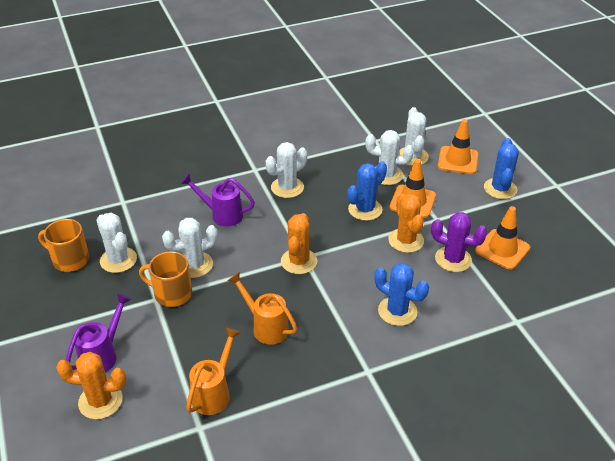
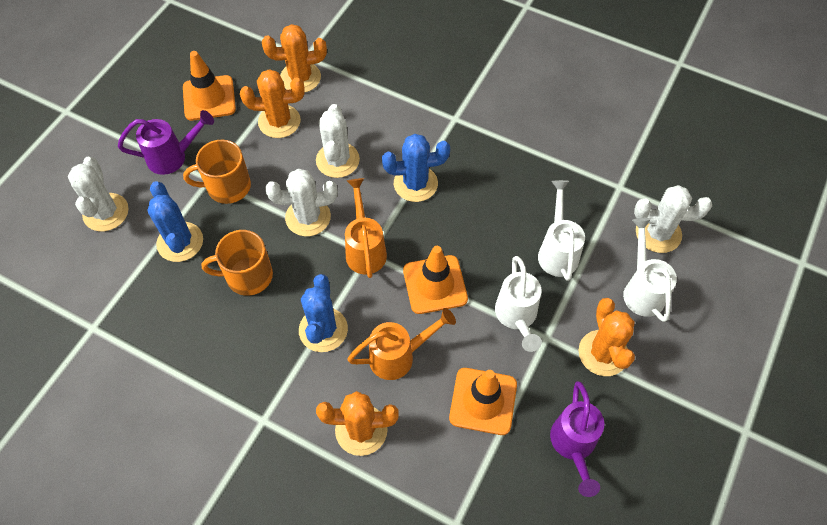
orange cactus: [56,352,126,419] [281,213,317,274] [388,194,424,253] = 3 -> [240,69,305,138] [262,24,327,93] [316,391,399,456] [579,298,635,376] = 4
purple cactus: [431,212,487,272] = 1 -> none = 0
white cactus: [97,213,137,273] [162,218,218,278] [266,142,307,198] [365,130,414,185] [399,107,429,166] = 5 -> [68,157,128,231] [265,169,338,236] [316,104,360,178] [634,185,712,253] = 4
white watering can: none = 0 -> [495,256,542,352] [538,180,585,281] [623,218,677,322] = 3

